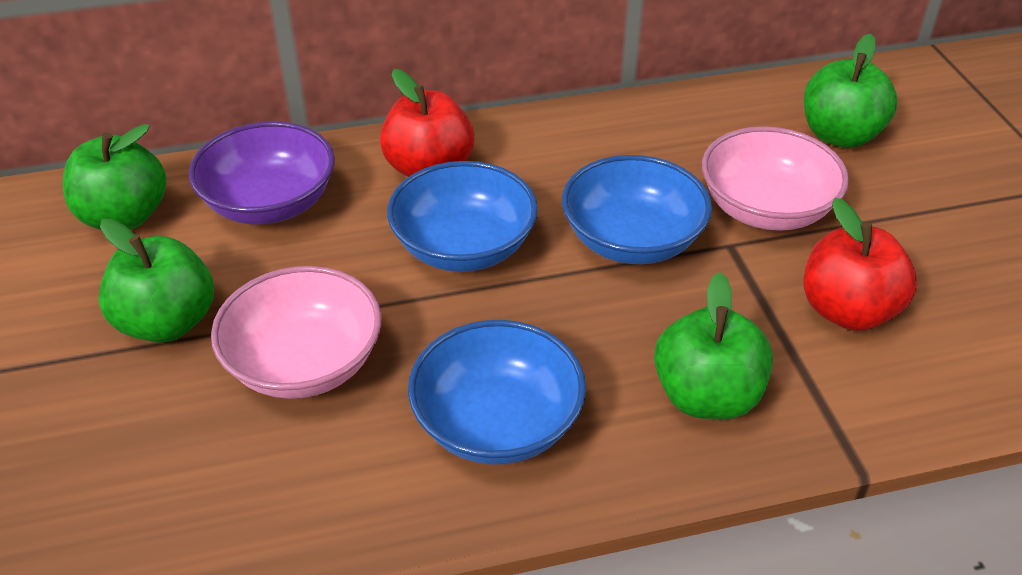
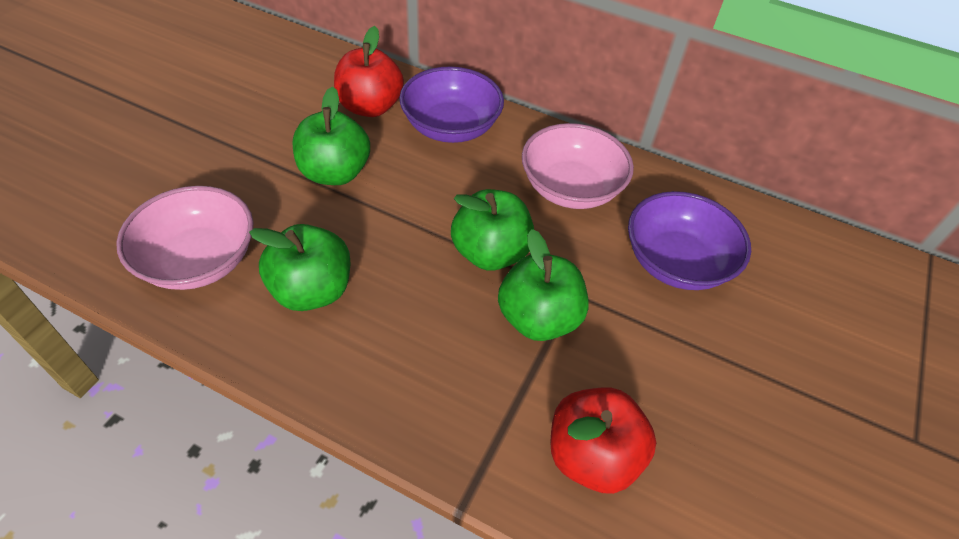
blue bowl: [387,161,538,272] [408,320,586,465] [562,155,712,264] = 3 -> none = 0
purple bowl: [189,121,335,225] = 1 -> [399,67,504,143] [628,191,751,290] = 2

